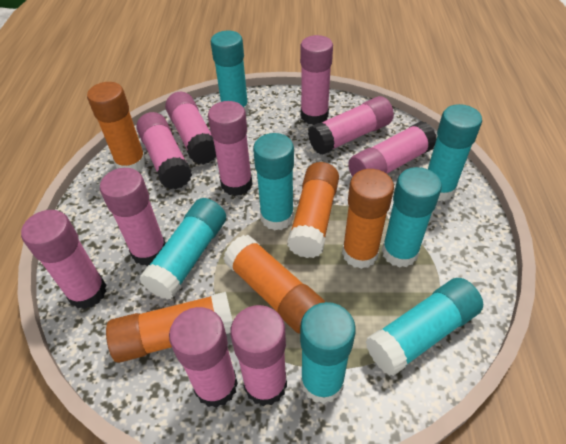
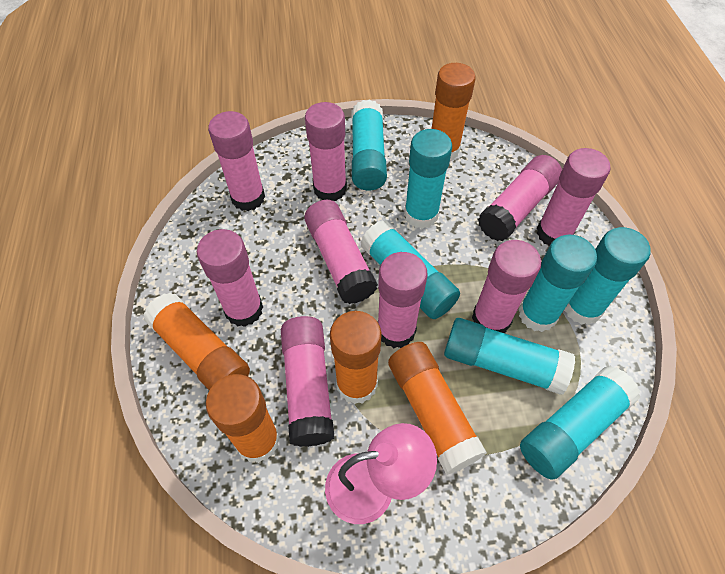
pink glue stick: [21,210,107,309] [100,168,166,266] [136,112,192,189] [165,92,216,165] [169,307,238,408] [208,101,253,196] [230,305,287,406] [300,35,333,125] [308,96,394,155] [348,121,436,177] = 10 -> [197,229,263,327] [208,111,265,211] [281,316,334,447] [304,200,378,304] [305,102,347,201] [377,252,427,348] [472,240,541,333] [478,155,562,241] [537,148,611,246] = 9
pink lamp: none = 0 -> [325,423,437,524] = 1

